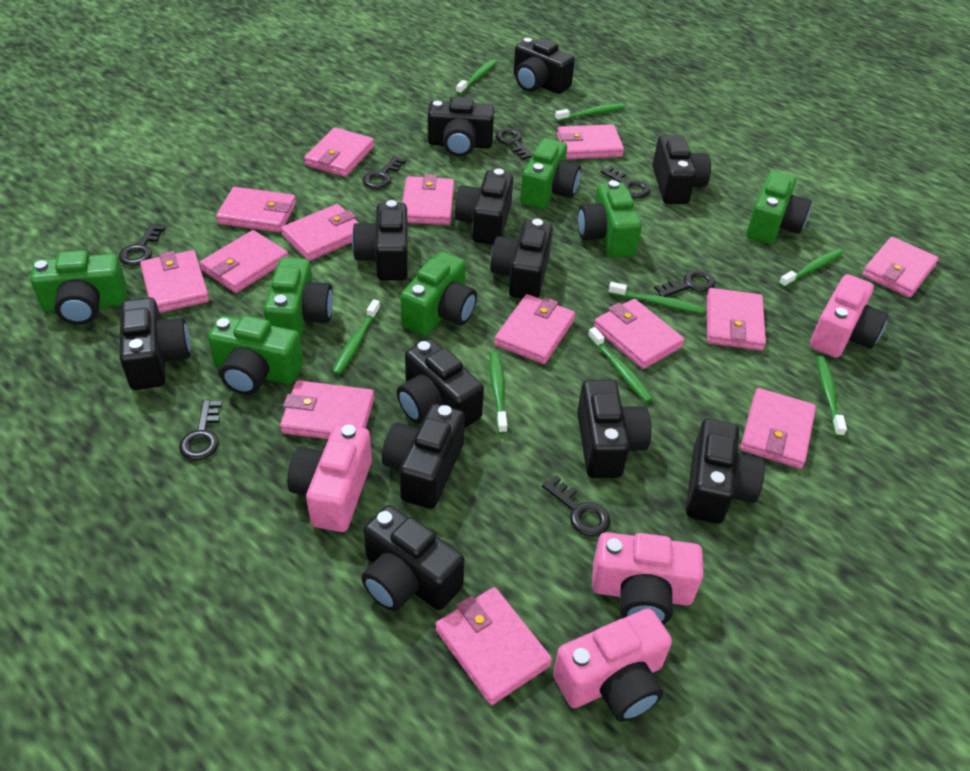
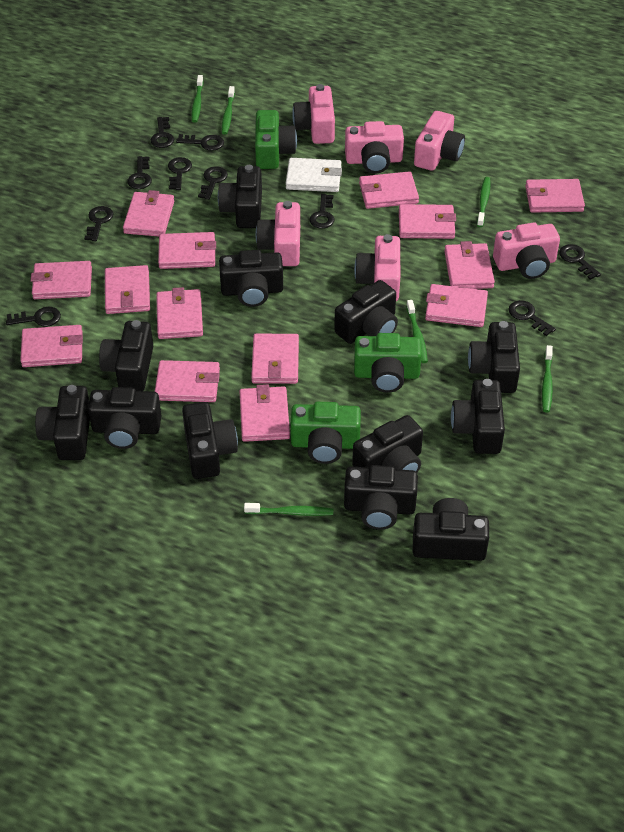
black key: [119,224,165,266] [179,400,222,460] [362,156,406,189] [495,128,533,160] [542,475,611,537] [601,166,650,198] [654,270,716,297] = 7 -> [6,307,61,327] [84,206,113,241] [127,156,152,189] [151,117,174,148] [168,157,192,190] [176,134,224,151] [198,166,228,200] [310,194,334,229] [508,300,556,336] [559,244,601,280] = 10
green camera: [30,250,127,325] [208,316,303,395] [263,257,333,341] [400,252,477,336] [520,138,581,209] [578,180,642,257] [747,171,812,244] = 7 -> [255,110,297,169] [291,402,361,464] [354,333,422,393] = 3
green toothbrush: [332,299,380,375] [456,59,497,94] [489,352,507,434] [555,103,625,121] [588,327,653,403] [609,282,704,314] [779,249,843,288] [817,356,847,437] = 8 -> [192,75,203,123] [222,86,235,135] [244,503,333,516] [406,300,428,363] [477,177,491,227] [542,345,553,412] = 6
pink camera: [287,424,372,532] [553,608,672,722] [592,532,703,624] [810,274,889,358] = 4 -> [256,201,300,266] [292,84,335,144] [345,121,404,174] [354,234,400,301] [414,111,465,171] [493,223,560,279] = 6
white wallet: none = 0 -> [286,158,342,192] = 1

